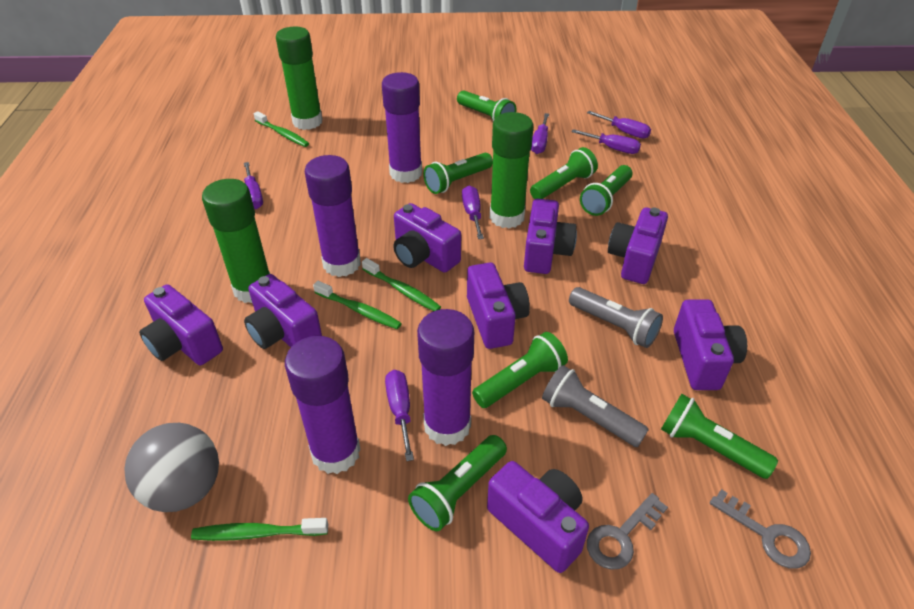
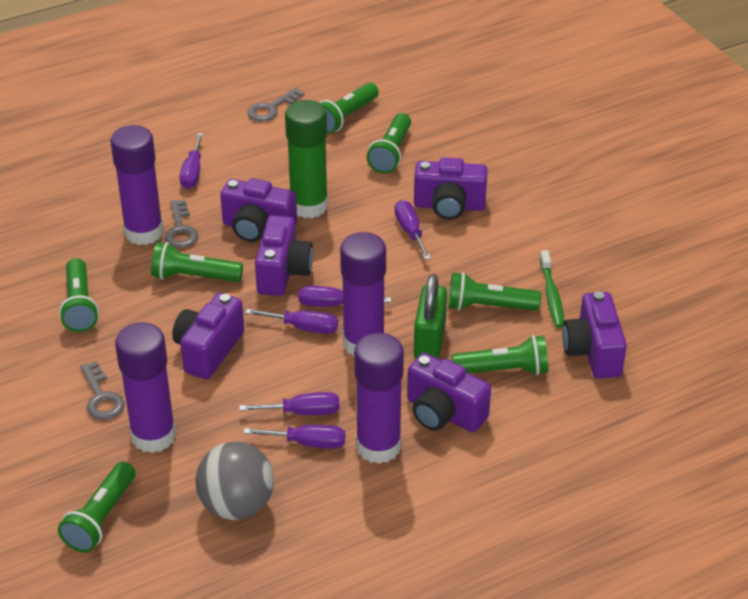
green glue stick: [202,179,270,303] [276,27,322,130] [490,112,533,228] = 3 -> [285,100,328,218] = 1
green padlock: none = 0 -> [414,274,447,359] = 1
green toothbrush: [191,518,328,541] [254,111,309,147] [313,281,402,329] [362,258,441,311] = 4 -> [540,250,564,328] = 1
grey flashlight: [542,365,649,447] [569,287,663,348] = 2 -> none = 0
grey key: [587,493,668,570] [710,489,811,568] = 2 -> [80,361,124,420] [165,200,198,248] [247,88,305,122] = 3
purple camera: [139,284,223,365] [244,274,322,349] [393,203,461,273] [467,263,530,349] [487,461,589,573] [524,199,577,274] [608,208,668,284] [674,299,747,390] = 8 -> [172,293,244,379] [220,178,297,242] [255,215,313,296] [407,353,491,432] [414,157,488,220] [562,291,627,378] = 6

